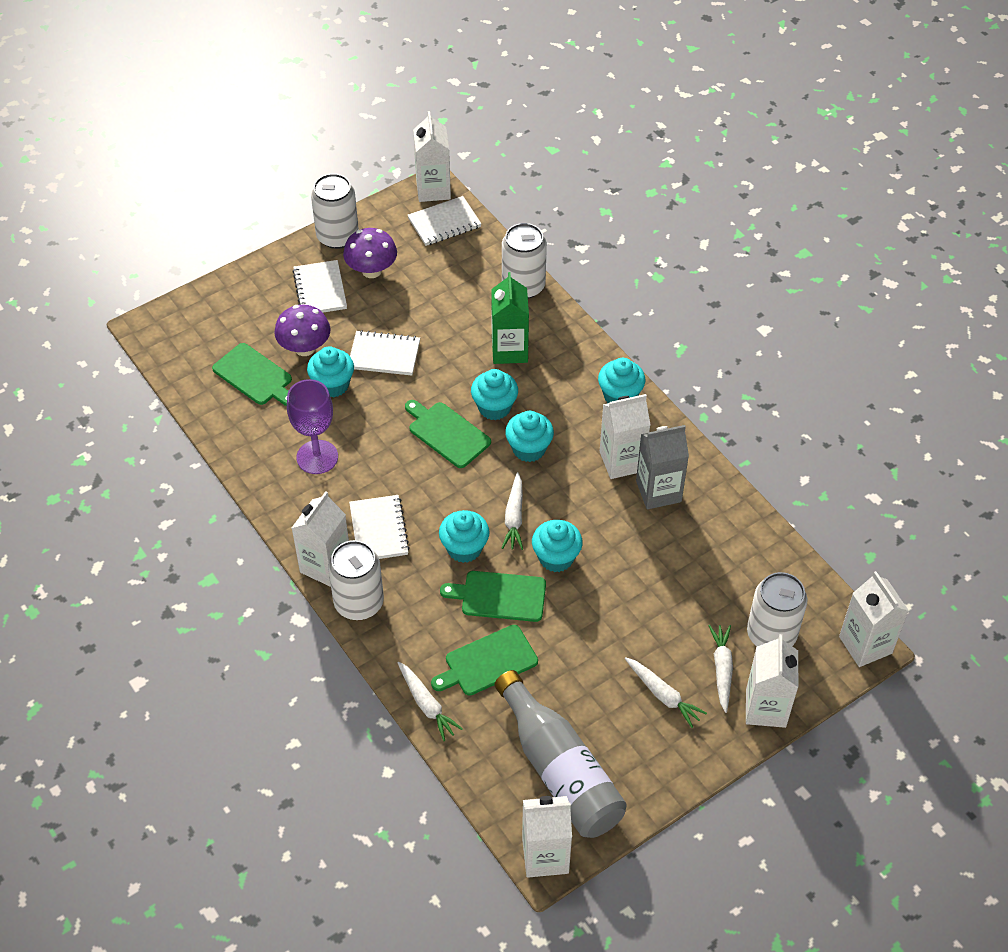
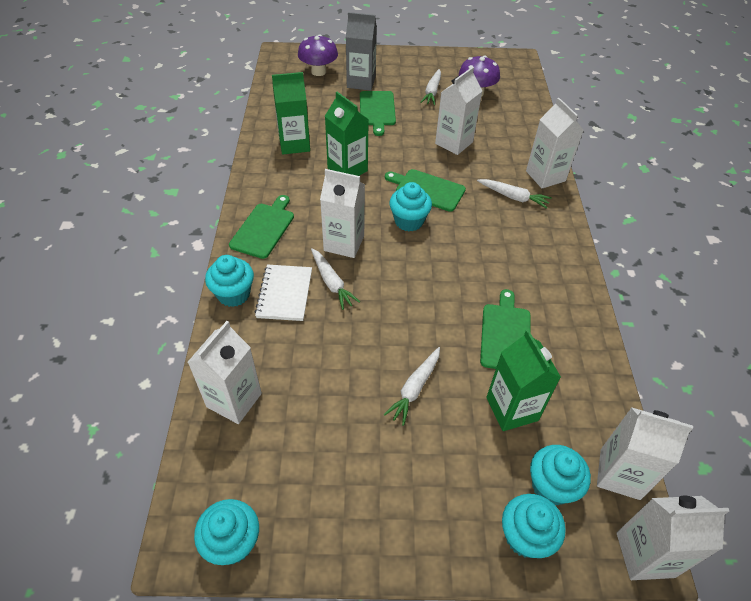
green carton: [491,272,529,364] = 1 -> [272,72,310,154] [325,92,369,176] [486,330,561,431] = 3
grey bottle: [494,670,627,838] = 1 -> none = 0
purple goblet: [287,379,338,474] = 1 -> none = 0
turquoise cupcake: [307,346,354,397] [439,510,489,563] [471,369,518,420] [505,411,554,462] [532,520,583,572] [598,358,645,403] = 6 -> [194,499,259,565] [205,255,254,307] [389,182,432,231] [502,494,566,558] [530,445,591,506] = 5
white can: [311,173,359,249] [328,540,384,620] [502,223,547,299] [747,572,808,646] = 4 -> none = 0
white notebook: [292,260,347,313] [349,495,410,559] [350,330,420,376] [408,196,481,246] = 4 -> [255,264,312,321] = 1

